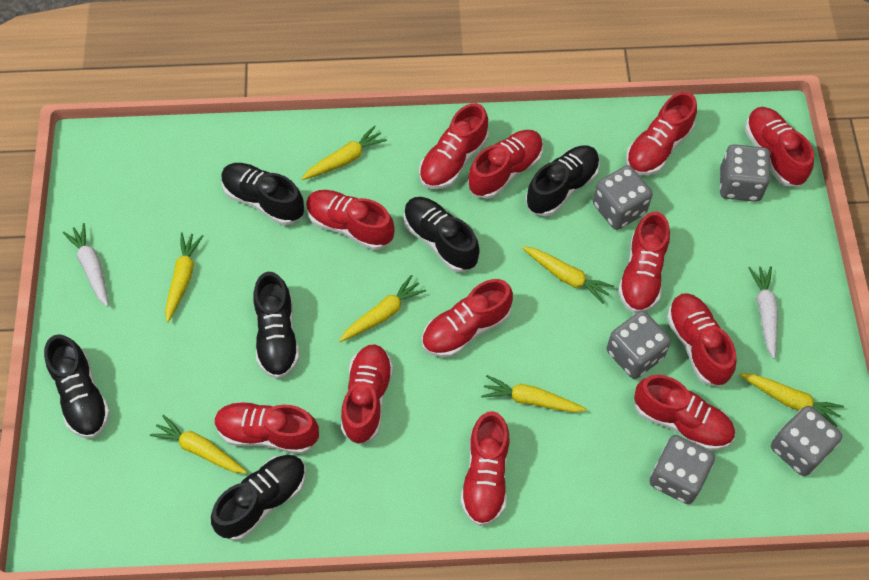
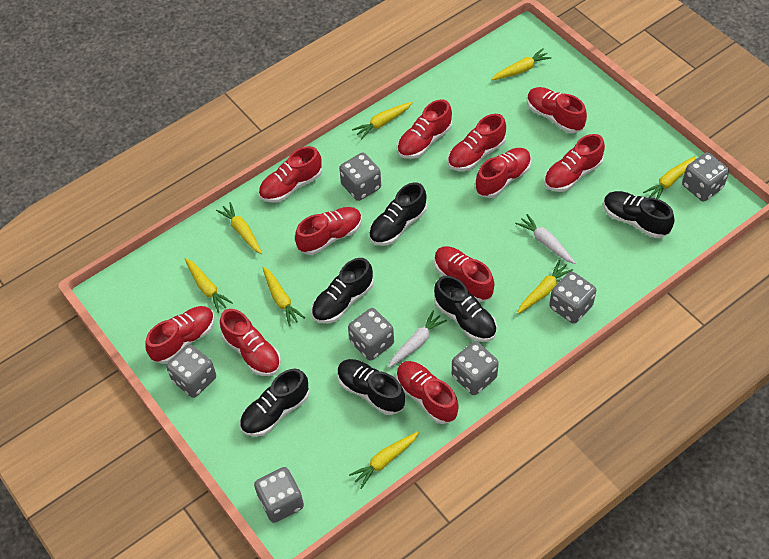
grey dice: [593,165,653,230] [607,311,671,379] [649,435,715,504] [720,144,771,202] [771,406,842,476] = 5 -> [166,344,216,398] [254,467,304,523] [339,153,381,201] [348,308,394,361] [452,341,499,395] [549,271,596,324] [682,152,729,201] = 7
red shoe: [215,402,319,454] [306,190,395,250] [341,344,393,445] [419,103,489,189] [422,279,513,357] [460,411,510,526] [468,130,543,199] [618,212,670,313] [626,92,697,175] [634,375,735,450] [667,293,737,386] [745,107,814,187] = 12 -> [145,306,215,364] [220,309,281,376] [259,146,322,203] [295,207,362,255] [396,361,459,424] [397,99,452,159] [434,246,495,302] [448,114,506,171] [475,148,531,198] [527,87,587,133] [544,134,605,192] = 11
yellow carrot: [150,415,247,474] [165,232,203,322] [301,125,387,180] [339,275,426,342] [481,375,587,412] [522,246,614,304] [740,373,844,427] = 7 -> [185,258,233,313] [216,202,262,254] [262,267,305,326] [349,431,420,489] [352,102,413,140] [491,48,552,80] [517,260,573,314] [643,156,696,199] = 8

